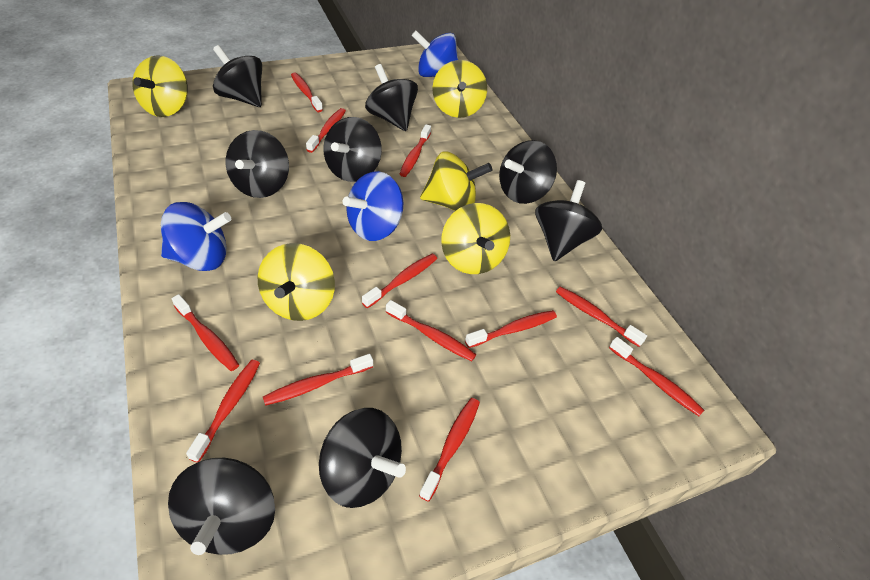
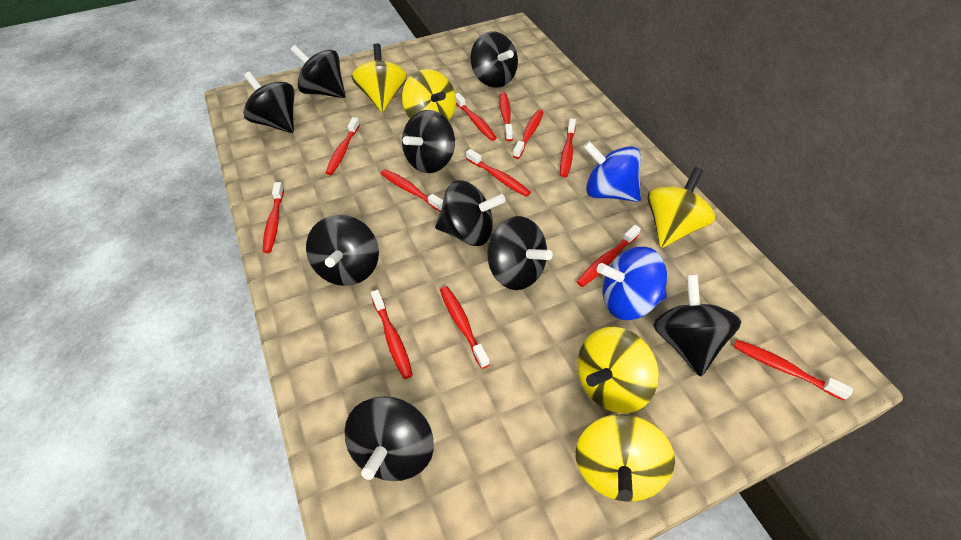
black spinning top: [168,458,275,555] [213,45,262,107] [226,130,289,198] [319,408,406,508] [323,117,382,182] [365,64,418,131] [499,140,557,204] [535,180,602,261] = 8 -> [243,72,295,133] [290,45,345,98] [306,215,379,286] [344,396,434,481] [402,110,455,173] [435,180,506,246] [470,31,518,88] [487,216,553,290] [653,275,741,377] = 9
blue spinning top: [161,202,231,271] [343,171,403,241] [411,30,458,77] = 3 -> [583,141,641,202] [597,246,667,320] = 2

